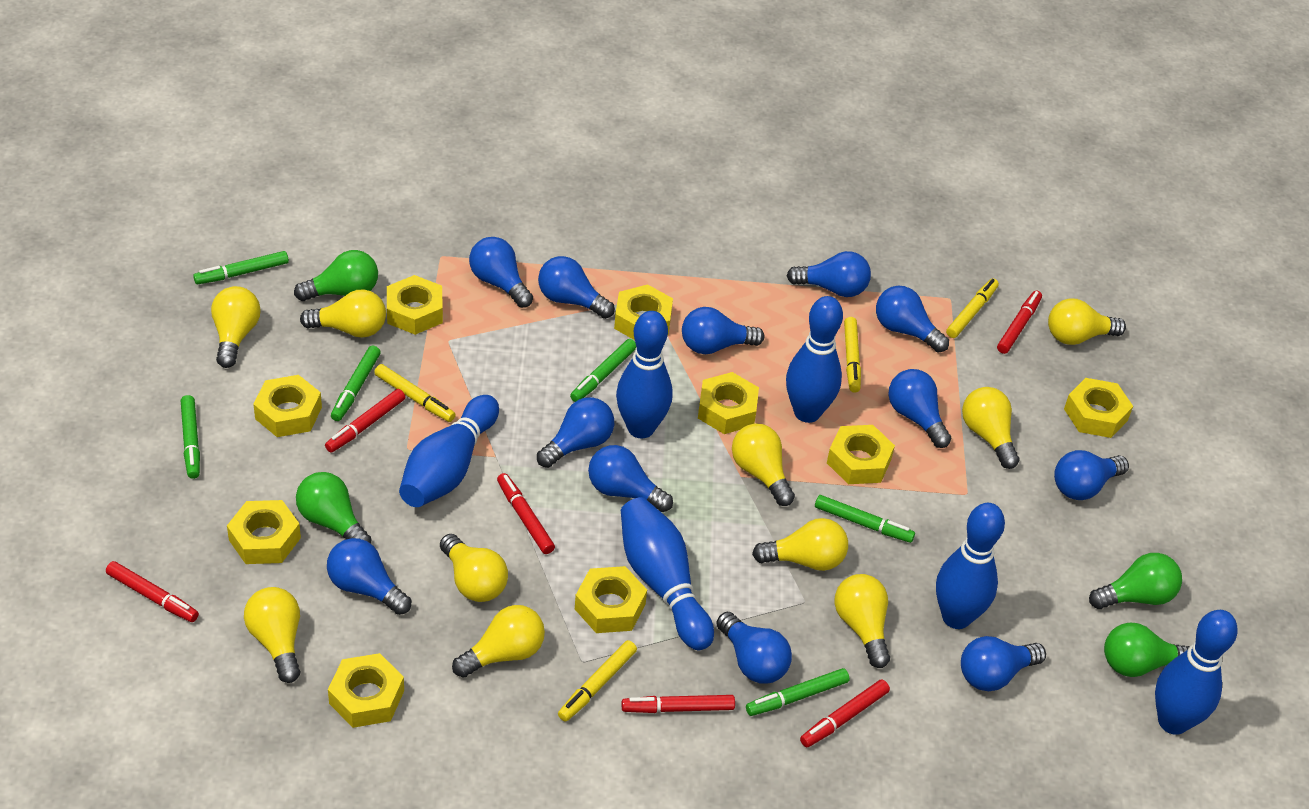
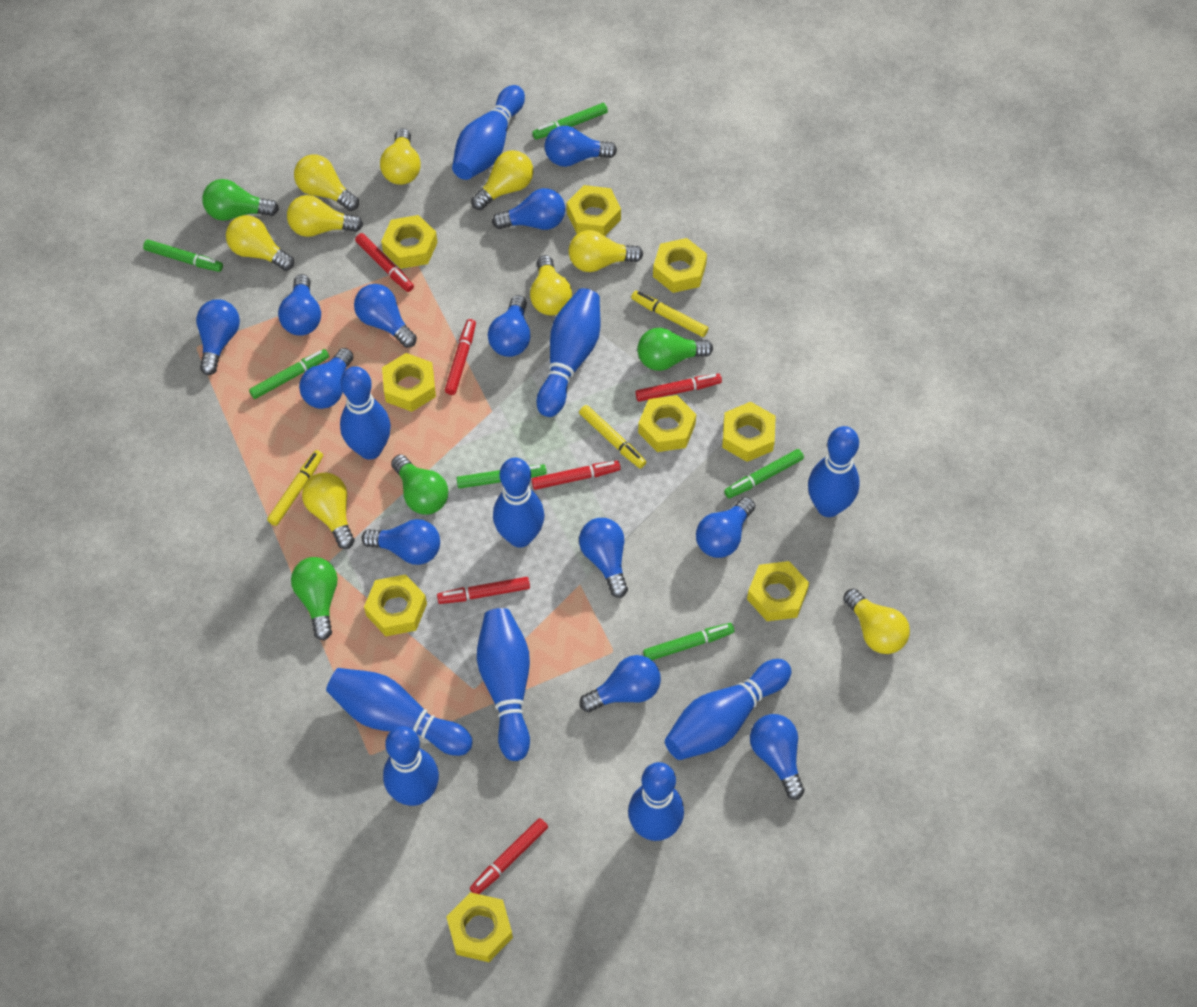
blue bowling pin: [399,395,499,507] [616,311,672,439] [621,497,714,650] [786,296,843,423] [936,503,1005,629] [1155,610,1238,735] = 6 -> [326,668,473,756] [340,366,391,459] [383,726,439,806] [452,85,525,180] [477,608,530,761] [493,458,544,548] [536,288,600,417] [628,762,684,841] [665,659,791,760] [808,426,860,517] = 10
yellow light bulb: [211,286,261,368] [244,587,300,683] [300,290,386,338] [440,534,508,602] [452,605,545,678] [732,424,795,506] [752,518,848,571] [834,574,890,668] [962,387,1020,469] [1048,298,1126,345] = 10 -> [226,215,294,271] [287,195,363,237] [294,154,359,211] [302,472,355,549] [380,128,421,185] [471,150,533,210] [530,255,572,316] [569,230,643,272] [843,589,910,654] = 9
yellow marker: [374,364,456,422] [558,640,637,722] [844,317,861,393] [946,279,999,338] = 4 -> [267,450,323,526] [579,405,646,469] [631,291,708,337] = 3

